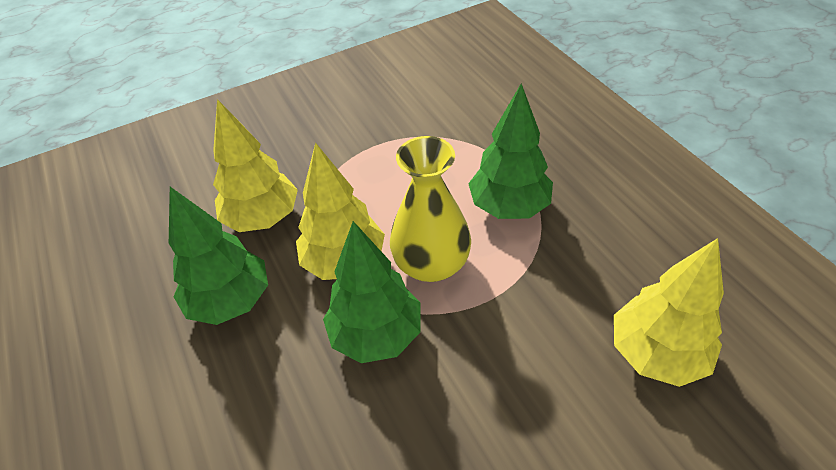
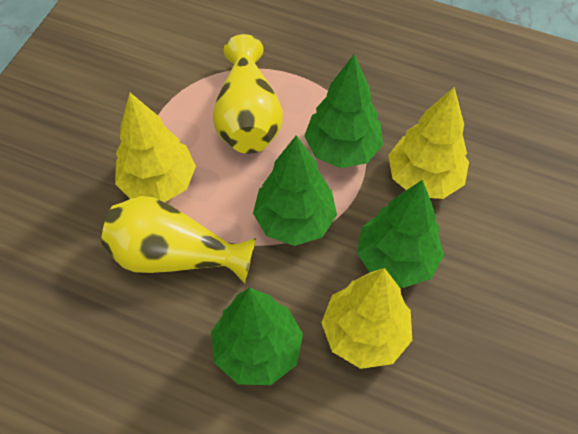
green tree: [169,187,268,325] [323,221,421,363] [468,83,553,219] = 3 -> [211,288,303,385] [253,135,337,246] [304,55,383,168] [357,180,444,288] = 4
yellow vase: [390,136,471,282] = 1 -> [101,196,256,284] [213,34,283,154] = 2

